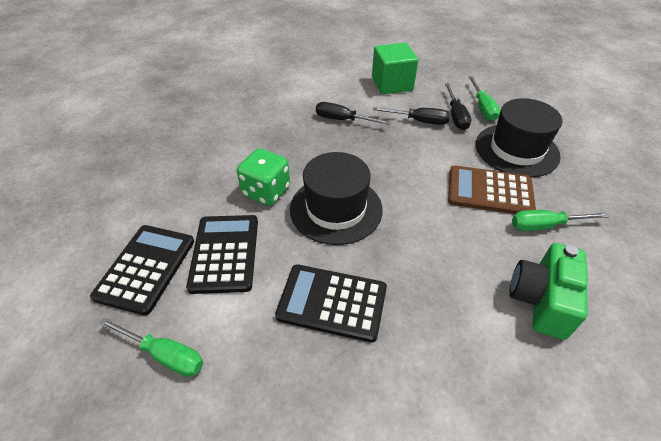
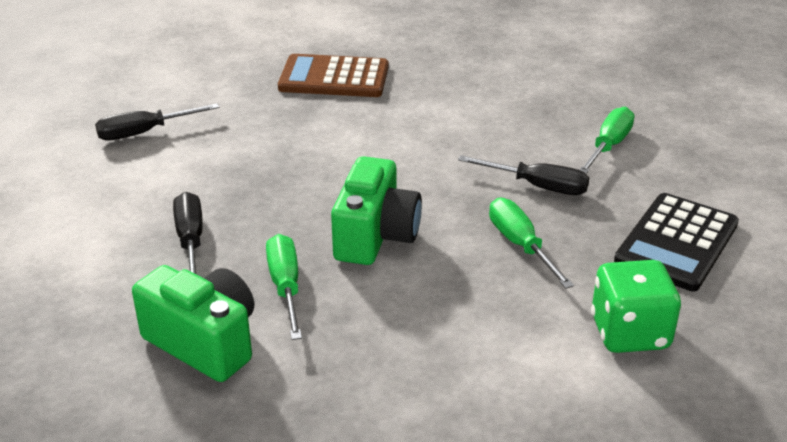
black calculator: [90,225,194,316] [186,215,258,294] [275,264,387,343] = 3 -> [614,193,739,291] = 1
black hat: [290,152,383,245] [476,98,562,178] = 2 -> none = 0
green camera: [509,243,588,340] = 1 -> [132,265,254,382] [331,156,422,265] = 2
green cube: [372,43,418,94] = 1 -> none = 0

